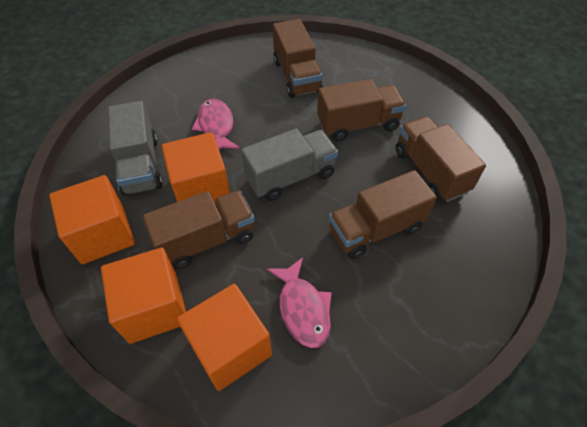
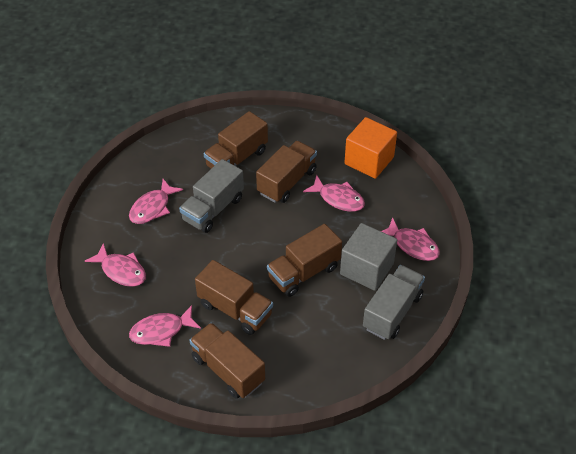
grey cube: none = 0 -> [340,223,397,291] = 1
orange cube: [49,175,135,264] [101,248,186,344] [162,132,230,205] [177,284,272,391] = 4 -> [344,117,397,179] = 1
pink fish: [192,99,240,149] [267,257,332,348] = 2 -> [85,243,146,287] [129,179,183,224] [129,305,201,347] [303,175,365,212] [381,217,440,261] = 5

